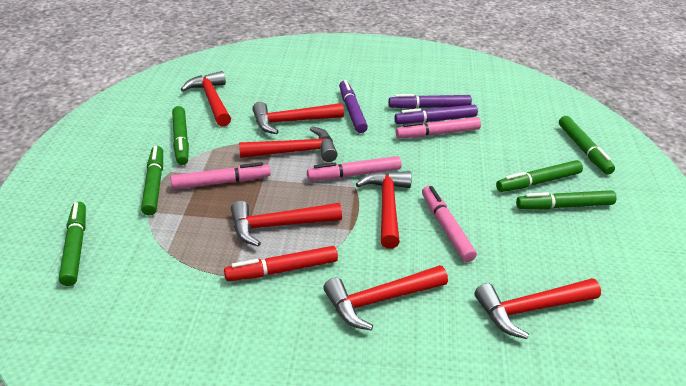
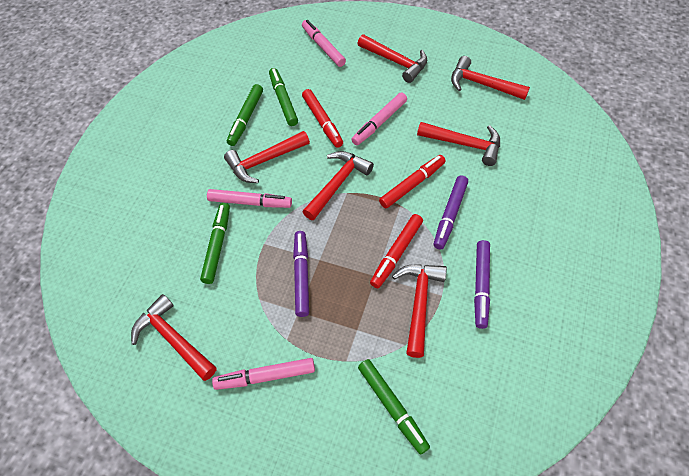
green marker: [59,202,86,286] [141,146,163,215] [172,106,189,165] [496,160,583,192] [516,190,616,210] [559,116,615,175] = 6 -> [200,203,230,284] [227,84,263,146] [269,68,298,126] [358,359,430,455] = 4
red marker: [224,246,338,281] = 1 -> [302,89,343,148] [370,214,423,288] [379,155,446,208] = 3

